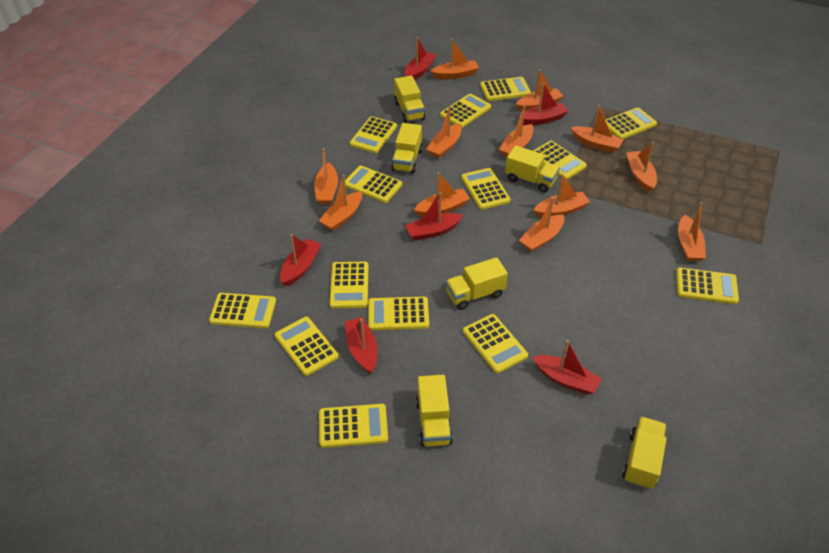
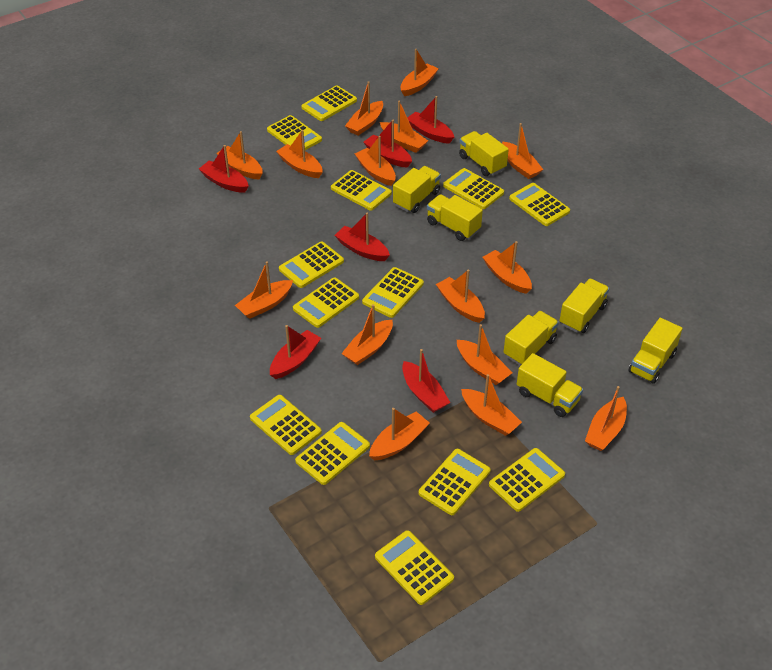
orange boat: [314,148,338,204] [319,175,362,231] [414,172,470,217] [426,106,462,158] [431,39,479,79] [499,106,533,157] [516,69,564,111] [519,197,564,252] [534,174,590,218] [571,104,623,153] [627,142,657,192] [678,203,706,261] = 12 -> [216,131,263,179] [235,261,293,319] [276,130,323,178] [341,304,393,365] [345,81,383,136] [355,136,396,186] [369,408,430,460] [380,100,428,153] [401,49,439,96] [436,270,485,323] [457,324,512,385] [461,374,522,436] [482,241,532,294] [502,123,543,179] [585,386,627,451] = 15
yellow calculator: [209,293,276,328] [275,317,339,376] [319,404,388,448] [330,262,368,308] [345,165,402,203] [350,116,397,153] [368,297,429,330] [440,94,491,128] [461,168,510,210] [463,314,528,373] [480,77,531,101] [533,141,587,180] [606,107,657,139] [676,267,739,304] = 14 -> [250,395,322,455] [267,115,322,150] [279,241,344,288] [293,277,359,328] [295,422,370,485] [301,86,357,121] [331,170,392,210] [362,267,424,318] [375,530,454,605] [419,449,491,515] [443,168,504,209] [489,448,565,512] [509,183,570,226] = 13
yellow truck: [391,123,423,174] [394,76,425,123] [416,375,453,447] [446,257,508,310] [505,145,560,192] [622,416,667,490] = 6 -> [393,166,441,213] [427,194,483,241] [459,131,509,176] [504,311,559,366] [517,353,583,417] [559,278,609,333] [628,318,683,384] = 7

